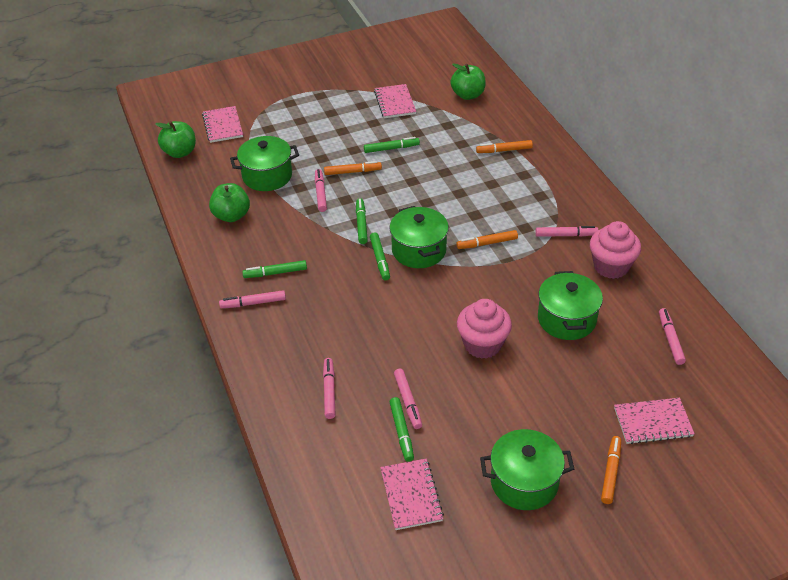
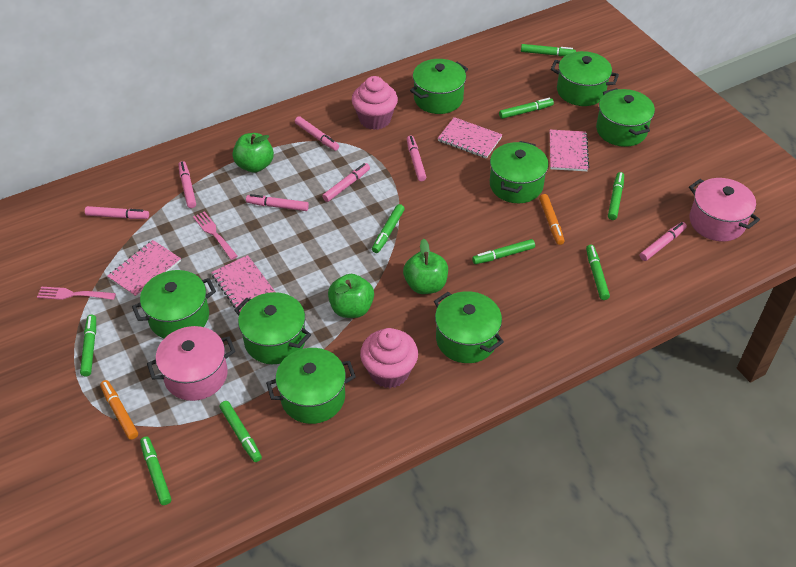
green marker: [242,260,307,278] [356,198,368,244] [364,137,420,153] [370,232,390,280] [390,397,414,462] = 5 -> [80,315,96,376] [140,437,171,505] [219,401,262,462] [372,204,405,253] [472,239,535,264] [499,98,554,119] [521,44,576,56] [586,245,610,300] [608,172,624,220] = 9
green pot: [230,136,299,191] [390,206,449,268] [480,429,574,510] [538,271,603,340] = 4 -> [132,270,216,338] [234,292,311,364] [266,348,356,424] [410,59,468,114] [434,291,504,363] [490,141,549,203] [551,51,619,106] [596,88,655,147] = 8
orange marker: [324,161,382,175] [456,230,518,249] [476,140,533,153] [601,436,621,504] = 4 -> [100,380,138,440] [539,194,564,245] = 2
pink fork: none = 0 -> [37,287,116,300] [193,211,238,260] = 2
pink marker: [219,290,286,308] [315,169,327,212] [323,358,336,419] [394,369,422,429] [536,226,599,237] [659,308,686,365] = 6 -> [85,206,149,219] [178,161,196,208] [246,194,309,211] [295,116,339,151] [322,163,370,202] [407,135,426,181] [640,222,687,261] = 7
pink pot: none = 0 -> [147,326,235,401] [689,178,760,241] = 2

